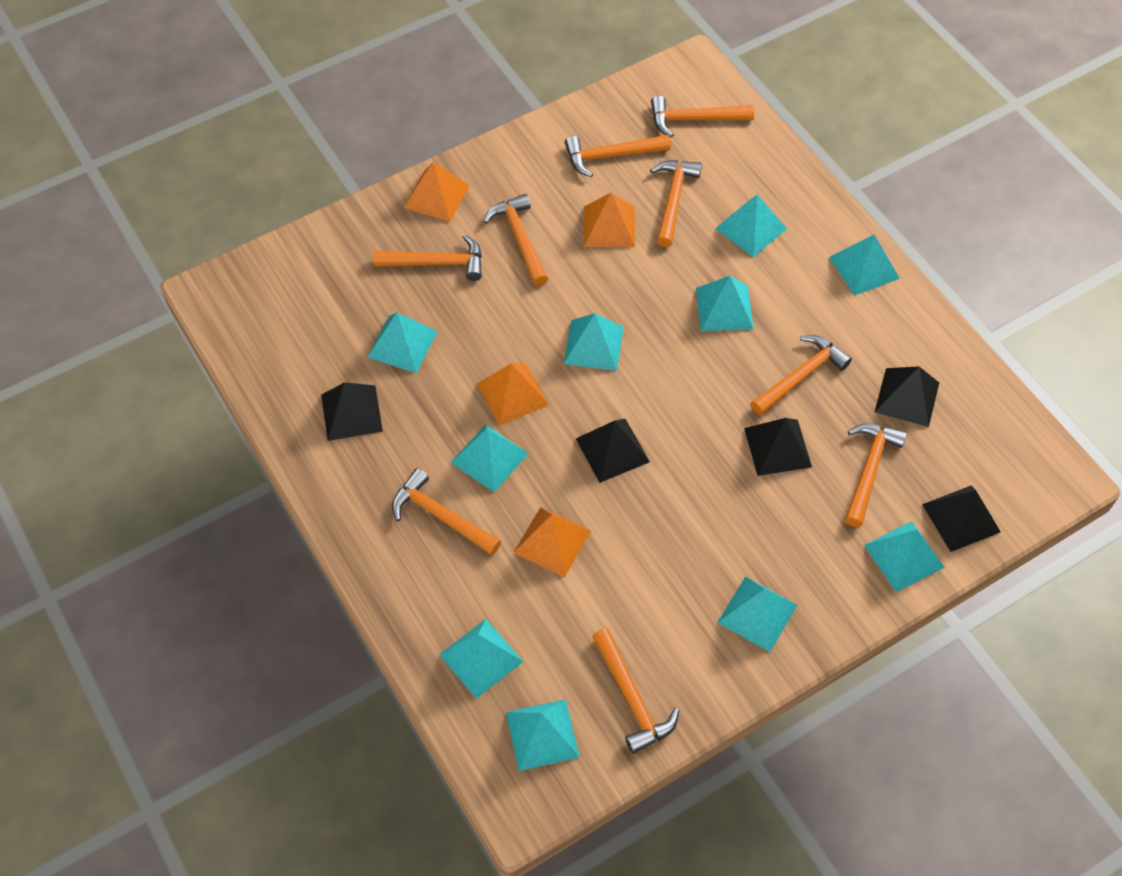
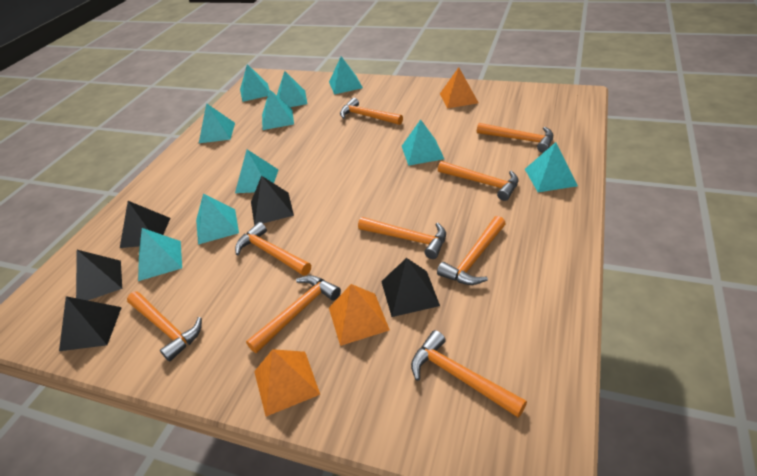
orange pyramid: [404,162,470,222] [477,363,549,426] [513,507,591,577] [584,193,635,247] = 4 -> [254,349,320,417] [329,284,390,346] [440,67,479,109] = 3

